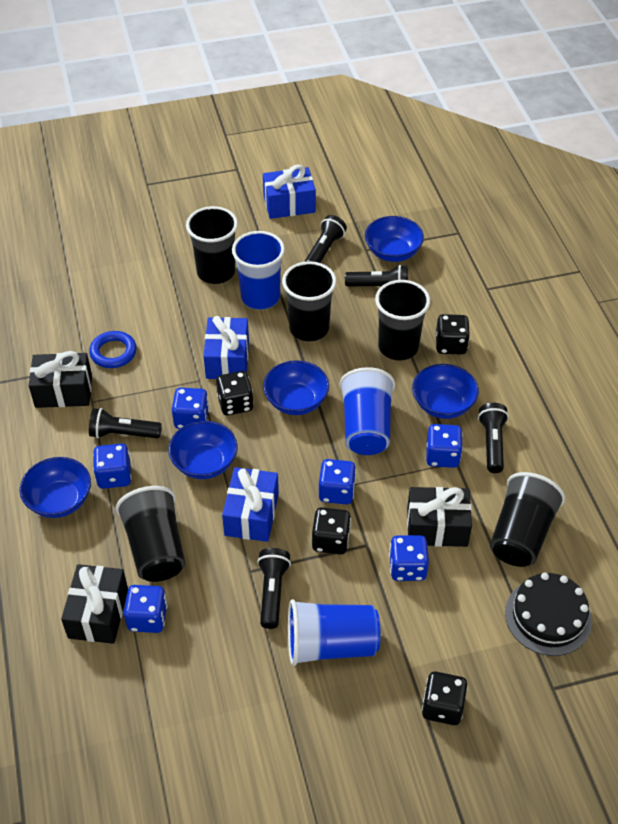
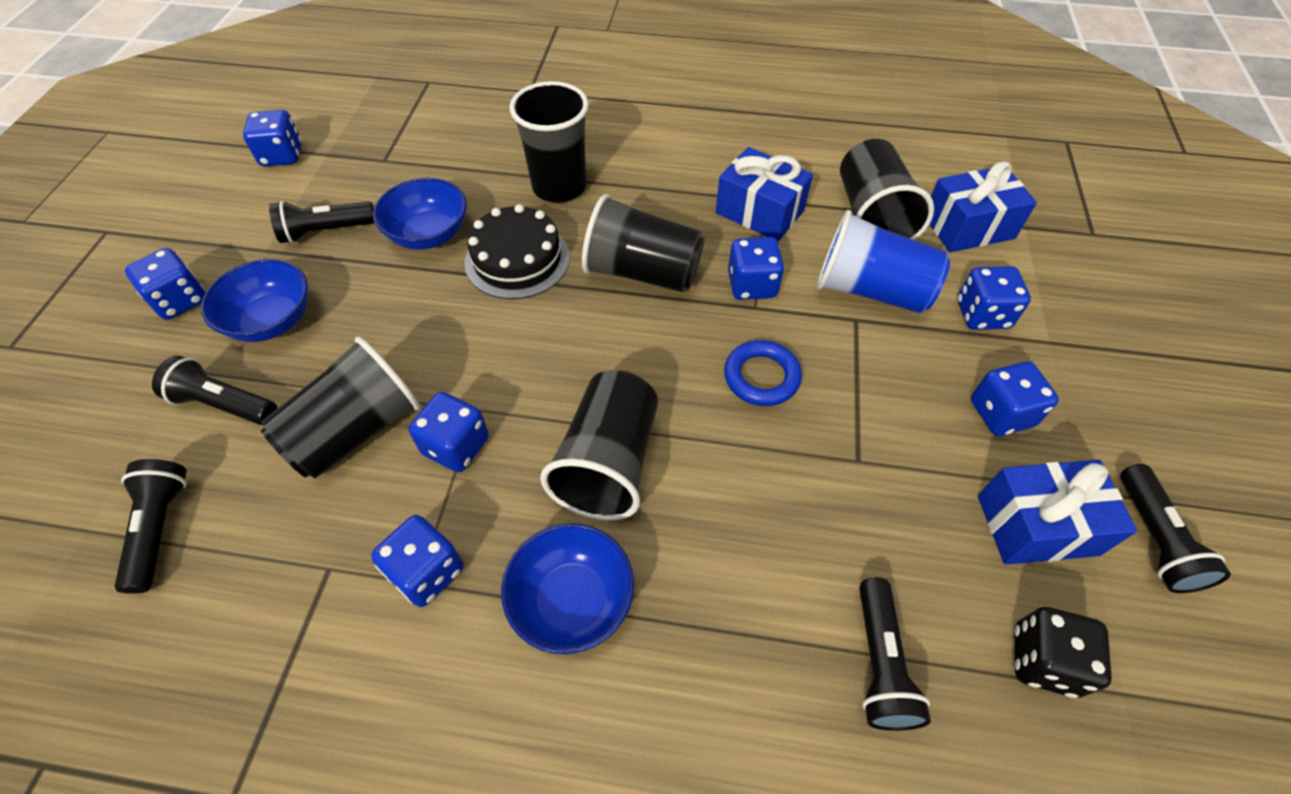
black dice: [216,371,254,416] [312,507,351,555] [422,672,468,725] [436,314,470,354] = 4 -> [1014,607,1112,698] = 1
black gift: [29,351,92,408] [61,564,128,644] [407,487,472,547] = 3 -> none = 0
blue bowl: [20,457,91,518] [168,421,238,479] [263,360,329,415] [365,216,424,262] [412,364,479,419] = 5 -> [201,259,308,342] [373,178,467,250] [501,523,634,654] = 3
blue cup: [232,231,285,310] [288,599,381,666] [340,367,395,455] = 3 -> [817,210,950,313] = 1
blue dice: [93,444,132,489] [124,585,168,633] [172,388,209,429] [319,459,356,505] [389,535,429,581] [426,424,463,468] = 6 -> [125,248,206,320] [243,110,302,167] [371,515,463,607] [409,392,489,472] [728,237,785,300] [957,266,1031,330] [971,362,1059,436] = 7

